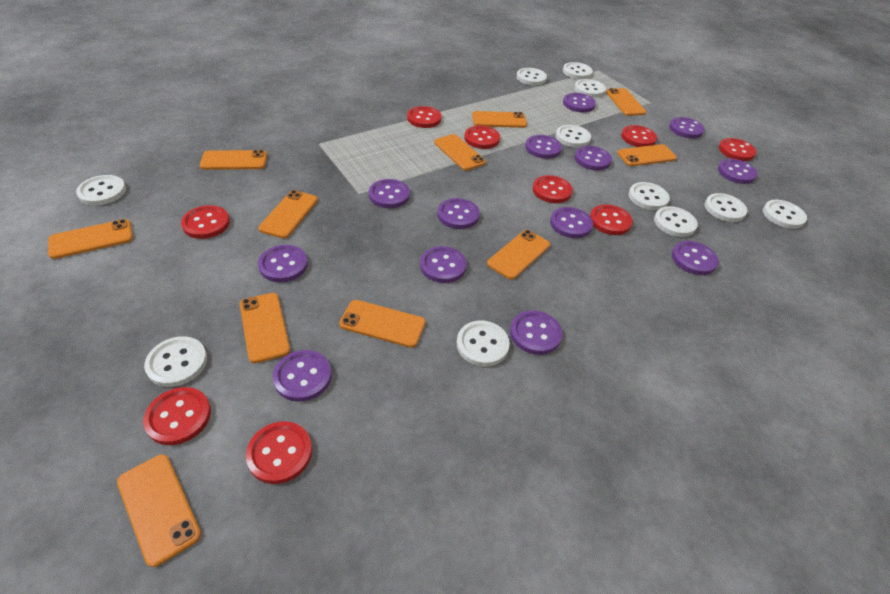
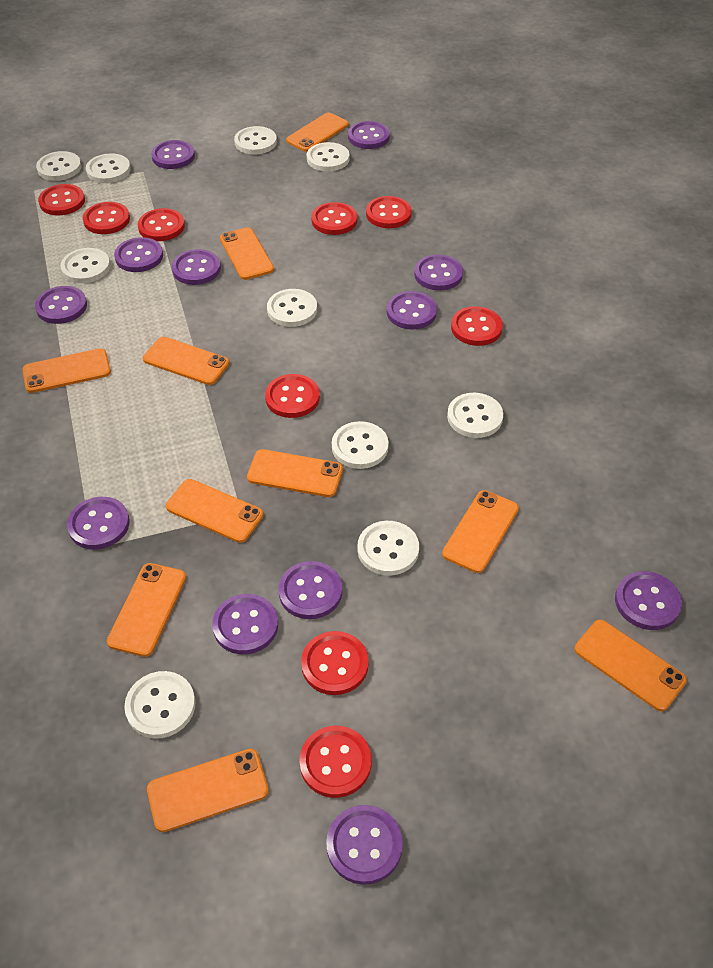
orange phone: [48,219,133,259] [117,454,201,567] [200,150,267,170] [240,293,290,363] [258,190,318,239] [339,300,426,348] [434,134,486,171] [472,111,527,128] [487,230,550,280] [606,88,646,116] [617,144,677,166] = 11 -> [22,348,111,393] [107,563,186,657] [143,337,230,385] [147,749,269,832] [166,479,264,543] [220,227,274,280] [247,449,343,497] [286,113,349,152] [442,490,519,573] [574,620,687,711] = 10
purple button: [258,245,308,282] [273,350,332,402] [369,179,410,208] [420,246,467,283] [437,198,480,229] [510,310,562,355] [525,135,562,159] [550,207,593,238] [563,93,596,113] [574,146,612,170] [669,117,705,138] [672,241,719,275] [718,159,758,184] = 13 -> [35,286,87,324] [67,497,130,550] [114,237,163,272] [151,140,195,169] [172,249,221,285] [212,594,278,654] [278,561,342,619] [326,805,403,885] [348,121,390,149] [387,291,437,330] [414,254,463,291] [615,571,682,630] = 12
white button: [76,175,126,205] [144,336,207,387] [457,321,510,367] [516,68,547,86] [556,125,591,148] [563,62,593,79] [574,79,606,98] [628,182,670,210] [654,206,698,237] [705,193,747,222] [763,200,807,229] = 11 -> [36,151,81,181] [60,248,110,283] [86,153,131,183] [124,671,195,739] [234,126,277,155] [267,289,317,327] [307,142,350,172] [332,421,389,469] [357,521,419,576] [447,393,503,438] = 10

